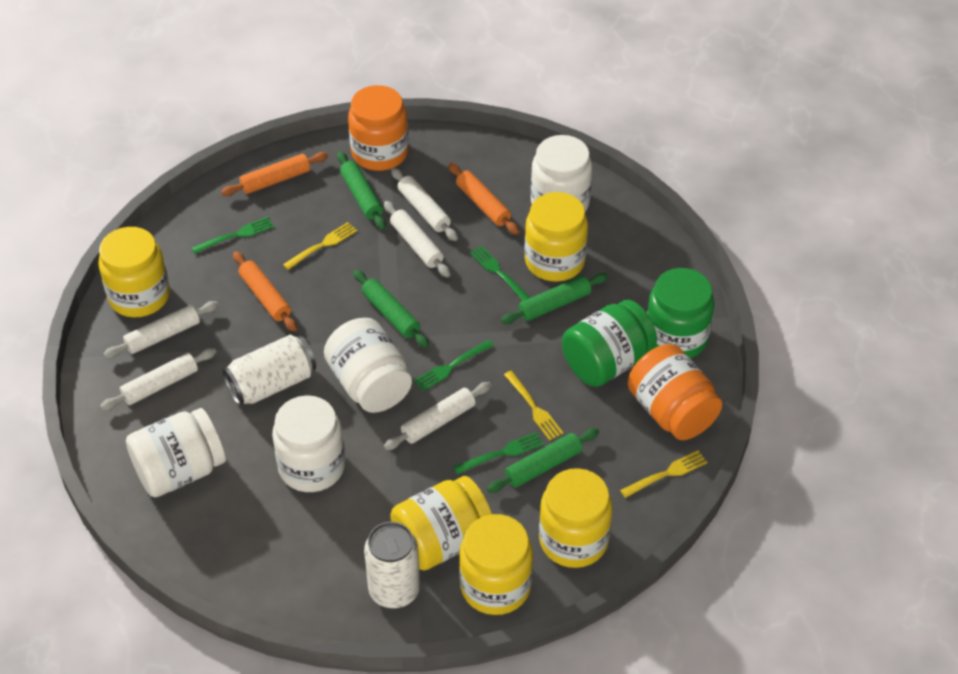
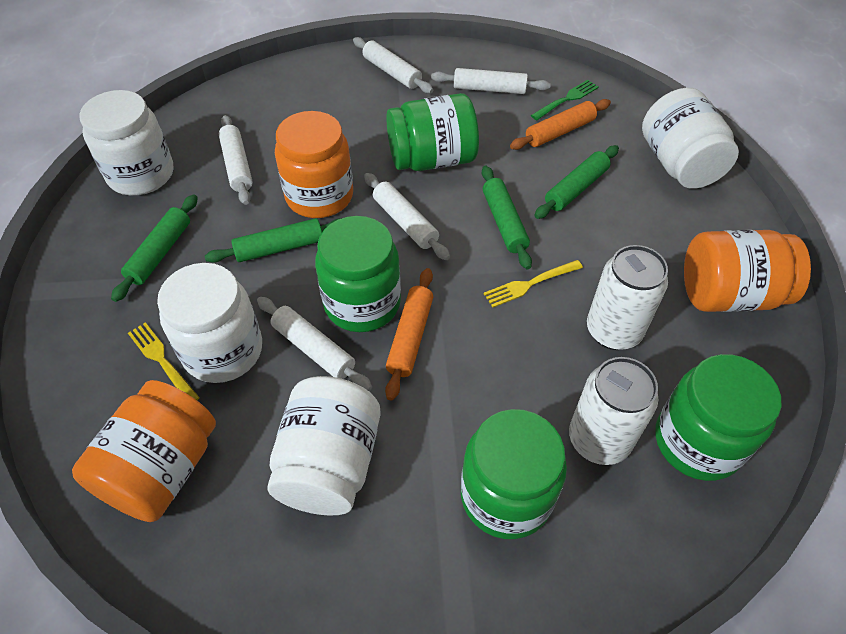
green fork: [192,217,274,254] [414,340,494,391] [453,432,544,475] [469,246,530,301] = 4 -> [531,80,599,120] = 1
green jar: [562,300,657,387] [647,268,714,358] = 2 -> [315,216,401,332] [386,93,479,171] [461,409,567,539] [655,354,781,481] = 4
orange jar: [348,85,408,171] [628,344,722,440] = 2 -> [72,380,216,522] [275,111,353,218] [684,230,811,312] = 3
orange rolling pin: [221,152,328,196] [233,251,297,331] [448,163,519,235] = 3 -> [385,268,433,400] [510,99,611,150] = 2
yellow fork: [283,222,357,270] [504,371,564,441] [620,451,707,498] = 3 -> [128,322,200,400] [484,260,583,308] = 2
yellow jar: [98,227,170,318] [390,476,492,571] [459,514,533,615] [524,192,588,282] [539,468,613,568] = 5 -> none = 0

